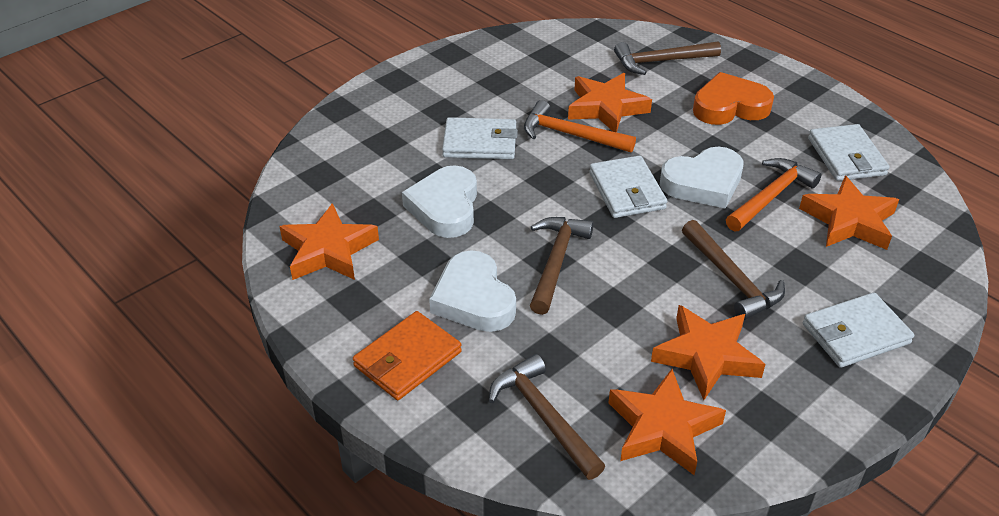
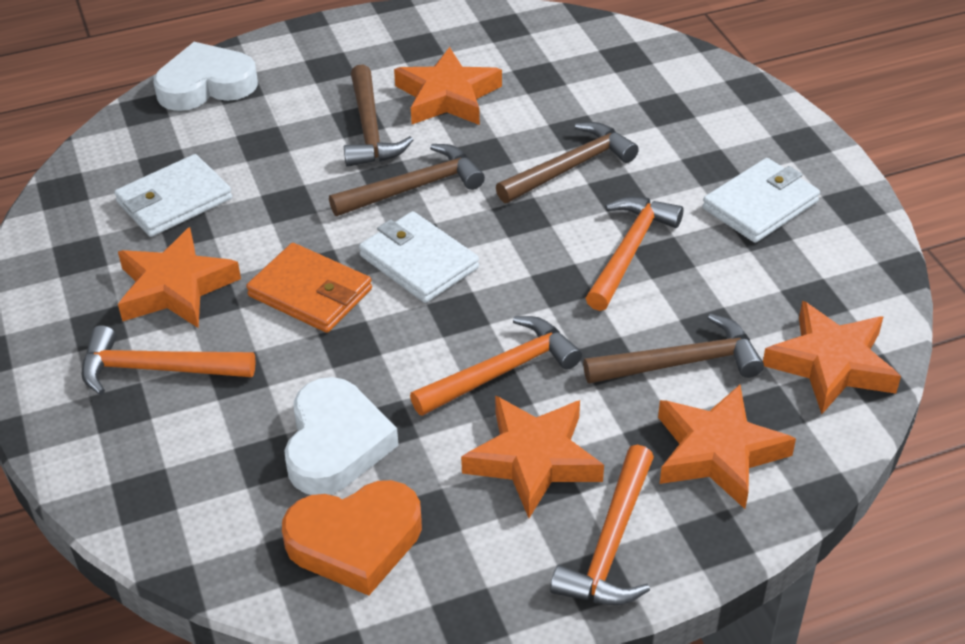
orange hammer: [524,100,636,153] [726,158,821,232] = 2 -> [81,325,256,395] [410,316,582,416] [550,445,654,605] [586,197,684,311] = 4
white heart: [402,165,477,238] [429,251,516,332] [660,147,744,209] = 3 -> [154,42,258,111] [284,377,399,495] = 2
white wallet: [442,117,518,159] [589,155,667,218] [803,292,914,368] [808,124,890,181] = 4 -> [114,154,232,237] [359,211,479,303] [702,158,820,243] = 3

